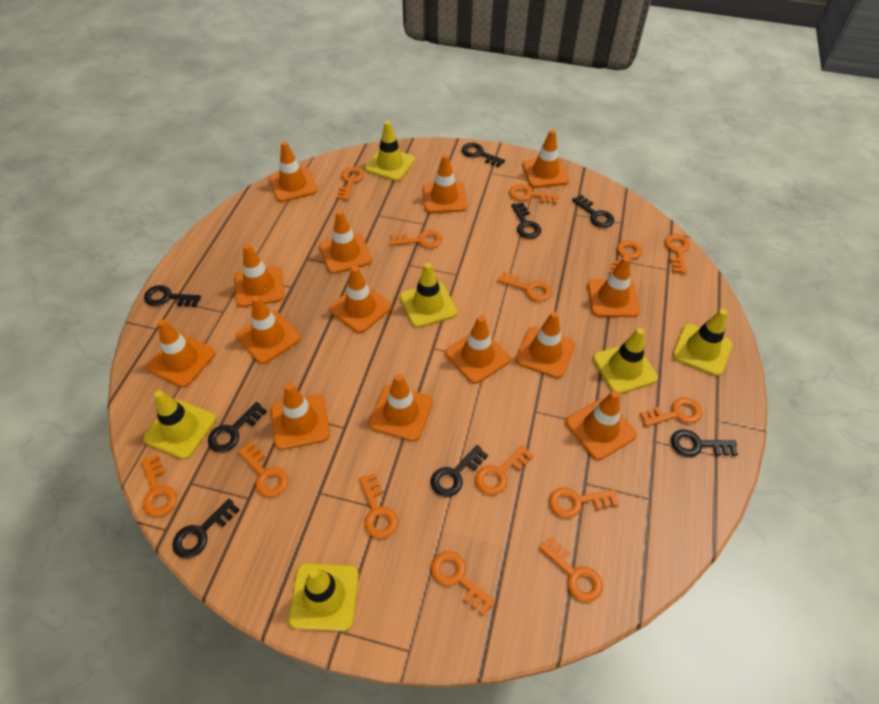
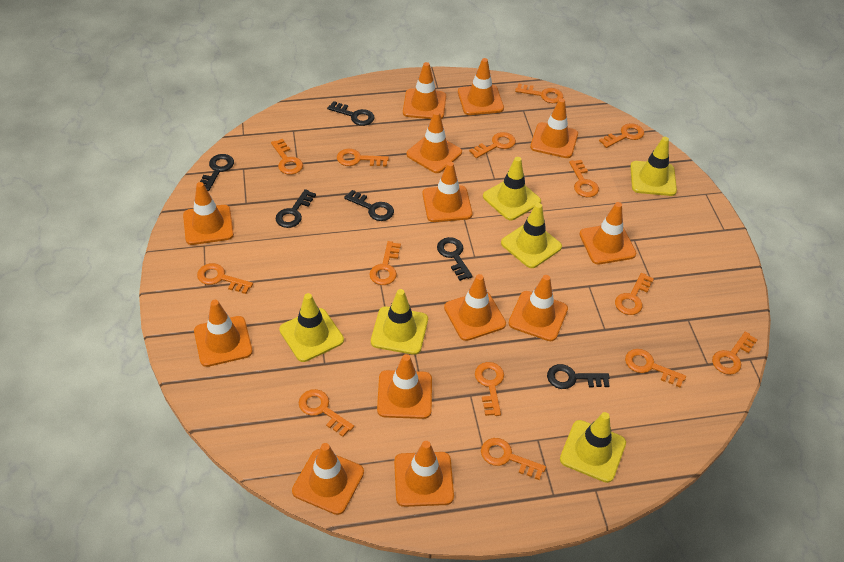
black key: [144,285,201,307] [172,499,239,558] [208,402,267,452] [431,445,488,497] [462,143,505,167] [511,202,541,239] [572,195,614,228] [671,429,738,457] = 8 -> [200,154,234,191] [276,189,316,228] [327,101,374,126] [344,190,394,221] [437,237,473,281] [547,364,610,389] = 6
orange traffic cone: [147,319,215,387] [235,244,284,307] [236,296,301,364] [269,141,317,202] [271,383,330,450] [319,210,372,274] [329,266,391,333] [369,374,433,441] [423,154,467,213] [445,315,510,384] [515,311,575,378] [522,129,569,188] [566,391,637,460] [588,256,640,317] = 14 -> [183,182,234,245] [194,300,253,367] [292,443,364,515] [377,354,432,419] [394,441,454,507] [403,62,446,119] [406,111,462,173] [422,162,473,222] [444,274,506,341] [458,58,504,115] [508,275,568,341] [530,98,578,158] [579,202,636,264] = 13

